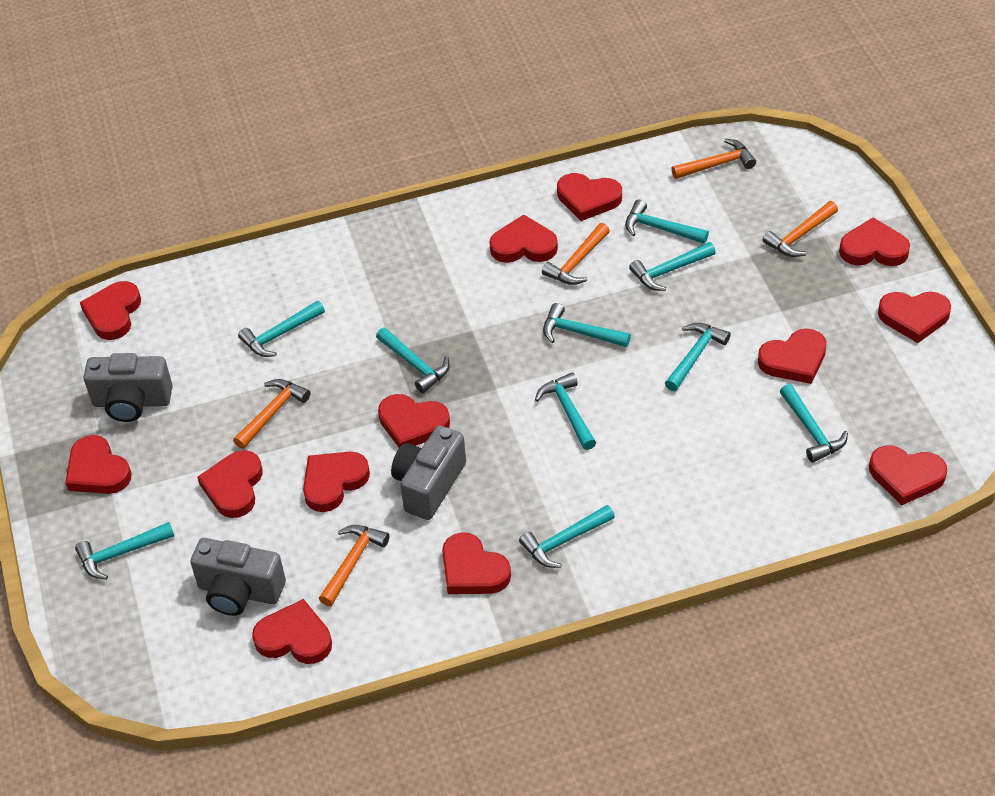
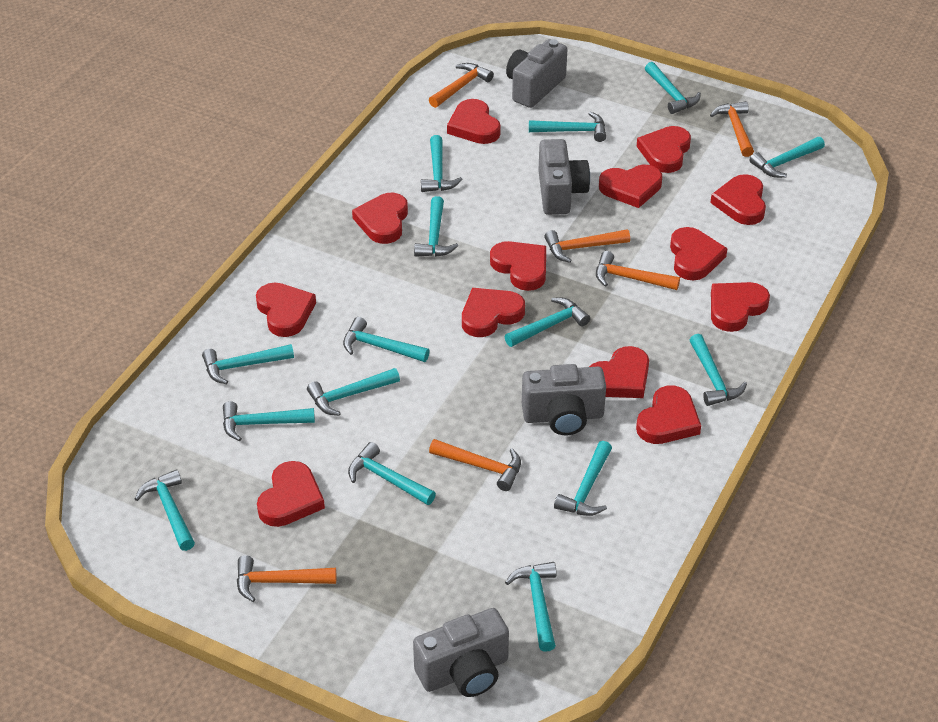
grey camera: [83,353,173,422] [190,538,286,616] [391,425,466,520] = 3 -> [413,608,509,697] [506,39,567,108] [522,364,606,435] [538,139,590,215] = 4
orange hammer: [233,379,310,449] [319,525,390,606] [542,223,610,285] [671,139,756,179] [762,201,838,257] = 5 -> [237,555,336,602] [429,63,494,108] [429,439,521,491] [544,229,630,263] [596,251,680,290] [710,101,754,157] = 6
turquoise hammer: [75,522,174,580] [238,301,325,357] [376,327,450,393] [519,505,615,568] [535,372,596,450] [543,303,631,347] [625,200,709,244] [629,242,716,291] [665,323,731,391] [780,384,848,463] = 10 -> [135,469,195,551] [202,344,294,385] [223,401,315,441] [307,368,400,416] [343,317,429,362] [348,442,436,505] [414,196,458,257] [421,135,463,192] [504,298,590,347] [505,562,556,652] [529,112,606,142] [554,441,612,516] [645,62,701,114] [690,334,747,406] [749,137,825,178] = 15

